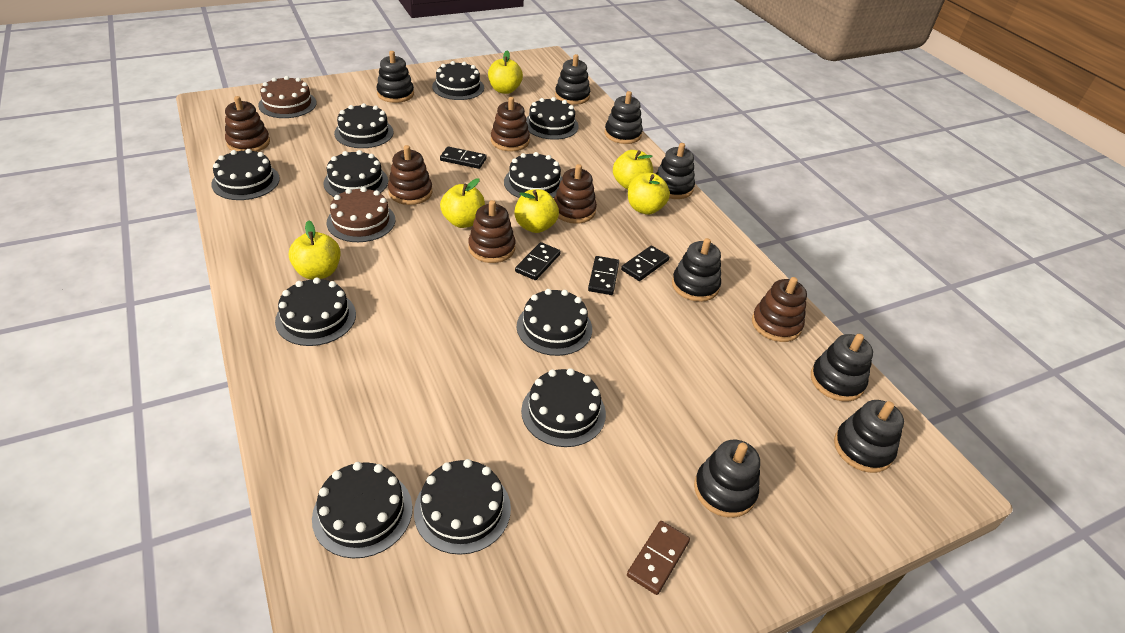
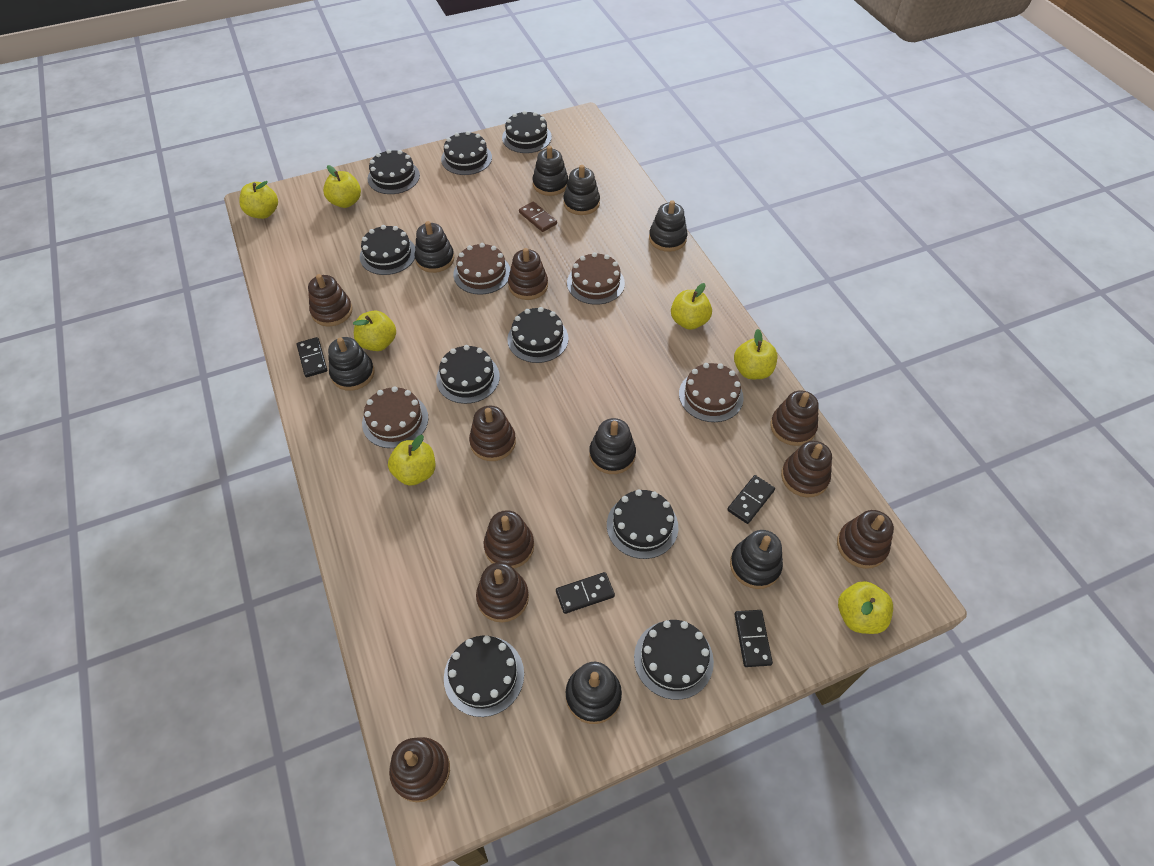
black cake: [211,149,280,200] [275,277,356,346] [312,462,412,558] [323,150,388,197] [334,103,393,148] [414,459,511,555] [432,61,484,100] [504,152,562,198] [517,289,592,356] [521,368,606,447] [526,97,579,140] = 11 -> [360,225,415,275] [368,149,420,194] [436,345,500,404] [441,131,492,175] [444,636,524,717] [502,110,552,153] [507,307,569,363] [607,489,678,559] [634,620,714,700] = 9
brown cake: [258,76,317,118] [327,187,395,242] = 2 -> [362,386,428,448] [453,243,510,295] [567,252,625,305] [679,363,744,422] = 4
brown stacking toy: [225,96,270,152] [388,145,432,205] [468,200,515,263] [491,97,530,151] [554,164,597,224] [752,277,807,342] = 6 -> [308,274,353,326] [389,737,450,802] [469,406,516,461] [476,562,529,622] [484,510,534,568] [508,248,548,300] [770,390,819,446] [781,441,832,497] [837,510,894,569] = 9
yellow apple: [289,220,341,280] [440,178,485,228] [488,50,523,94] [514,189,559,233] [613,150,653,189] [628,173,670,215] = 6 -> [239,181,278,219] [323,165,361,208] [353,311,396,351] [388,435,435,486] [671,283,712,330] [734,329,777,379] [838,581,893,634] = 7

